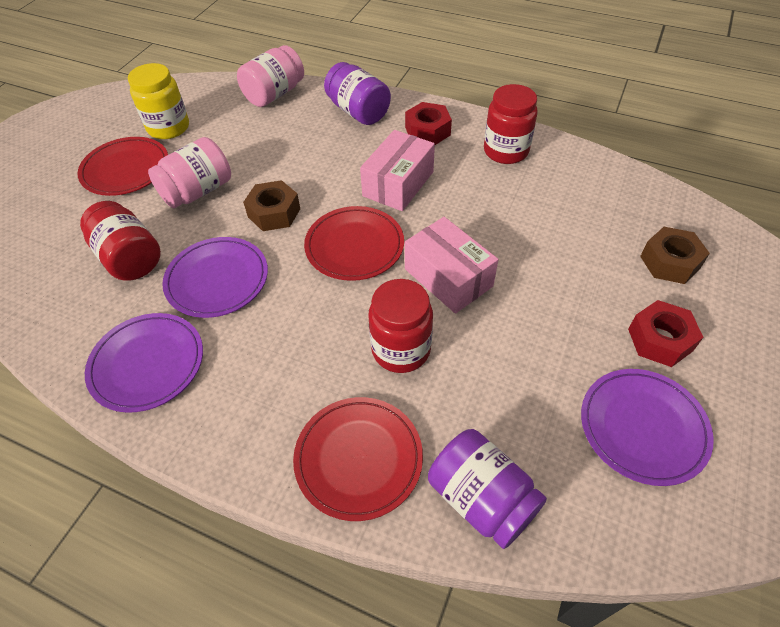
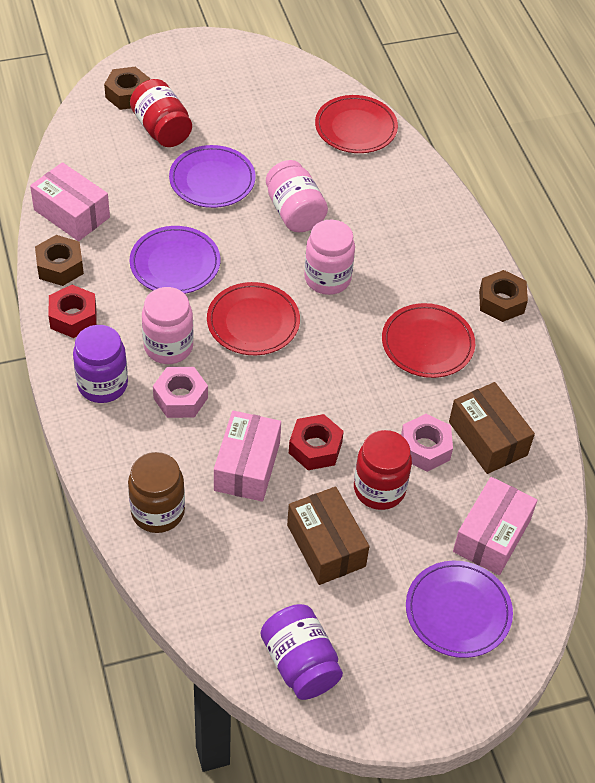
brown box: none = 0 -> [287,486,369,585] [449,382,535,474] = 2
brown jar: none = 0 -> [128,452,185,533] = 1
brown nut: [243,180,300,231] [640,227,710,284] = 2 -> [35,235,84,286] [104,67,150,110] [479,270,528,322] = 3
pink box: [360,130,435,211] [405,217,499,314] = 2 -> [30,162,110,241] [214,411,281,501] [453,477,538,575] = 3
pink jar: [148,137,231,208] [237,45,304,107] = 2 -> [142,287,194,364] [266,160,328,232] [304,220,355,295] = 3
pink nut: none = 0 -> [153,367,208,418] [401,414,453,472] = 2
red jar: [80,201,161,281] [368,279,433,373] [484,84,538,164] = 3 -> [130,79,192,147] [354,430,412,510] = 2
yellow jar: [128,63,189,139] = 1 -> none = 0

